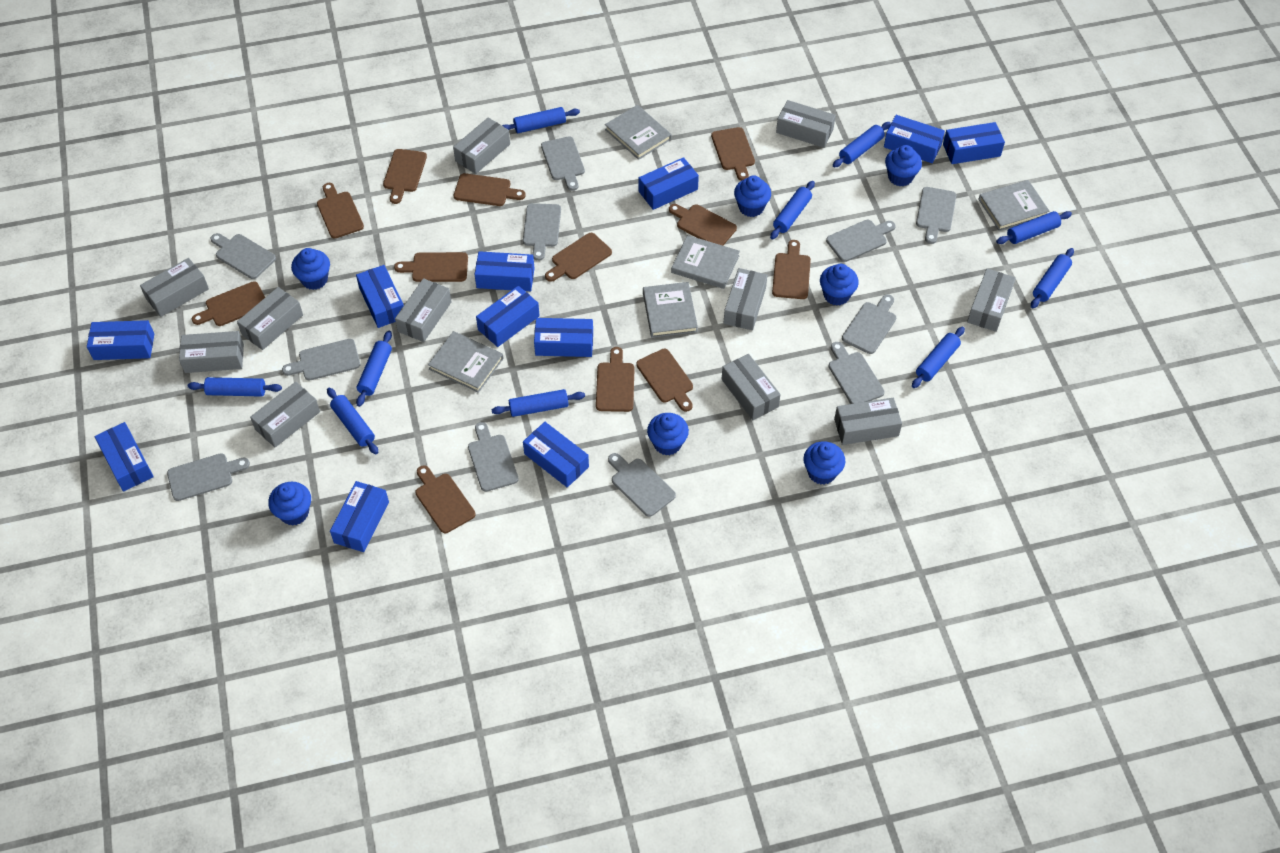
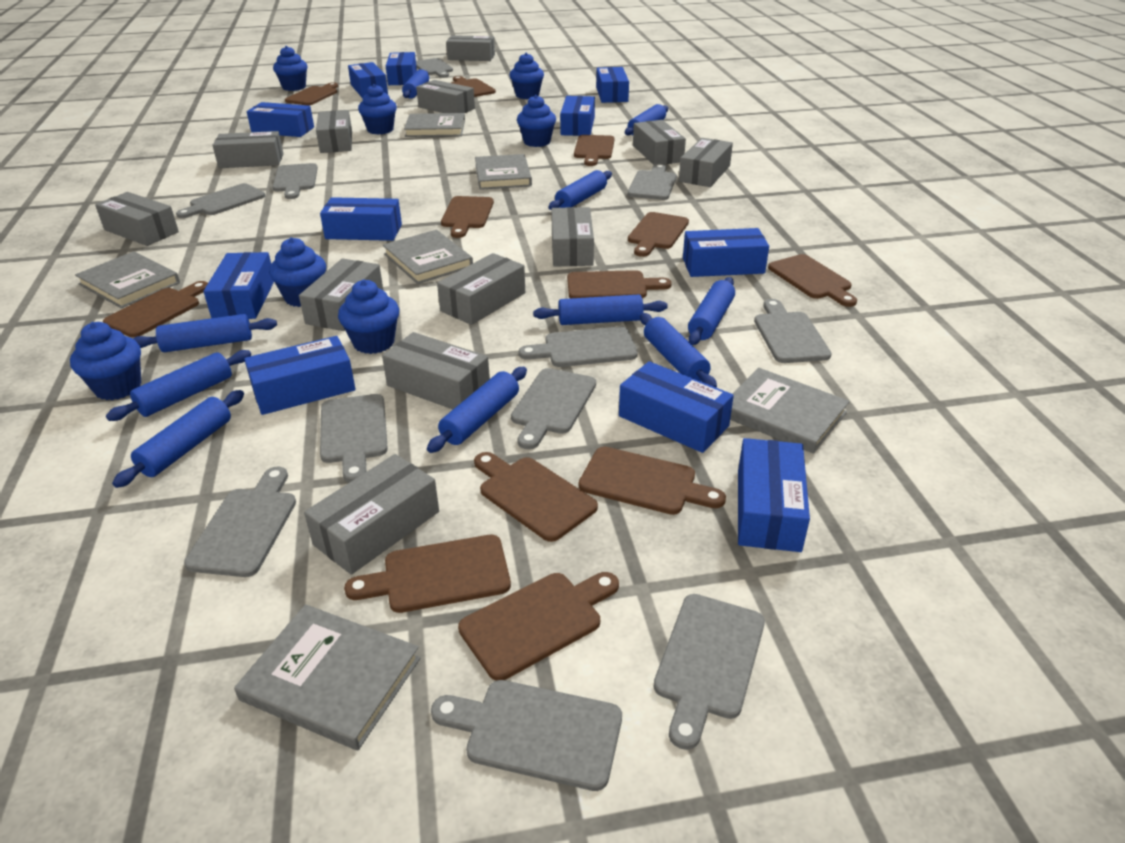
grey book: [428,331,504,393] [605,105,671,160] [643,282,698,338] [671,235,740,289] [978,180,1049,231] = 5 -> [75,251,180,308] [234,604,420,750] [383,230,473,284] [404,113,465,137] [475,154,532,190] [730,368,850,453] = 6
grey box: [140,258,209,317] [179,331,244,373] [237,287,303,350] [250,382,320,447] [395,278,452,342] [453,117,510,174] [722,354,781,420] [724,268,767,330] [776,100,836,148] [834,398,902,445] [967,269,1016,332] = 11 -> [95,192,179,246] [212,131,283,168] [299,258,384,331] [304,454,439,575] [316,110,352,153] [382,332,490,409] [416,80,475,113] [437,253,525,325] [446,35,495,61] [551,207,594,267] [633,120,686,165] [679,138,733,187] = 12

